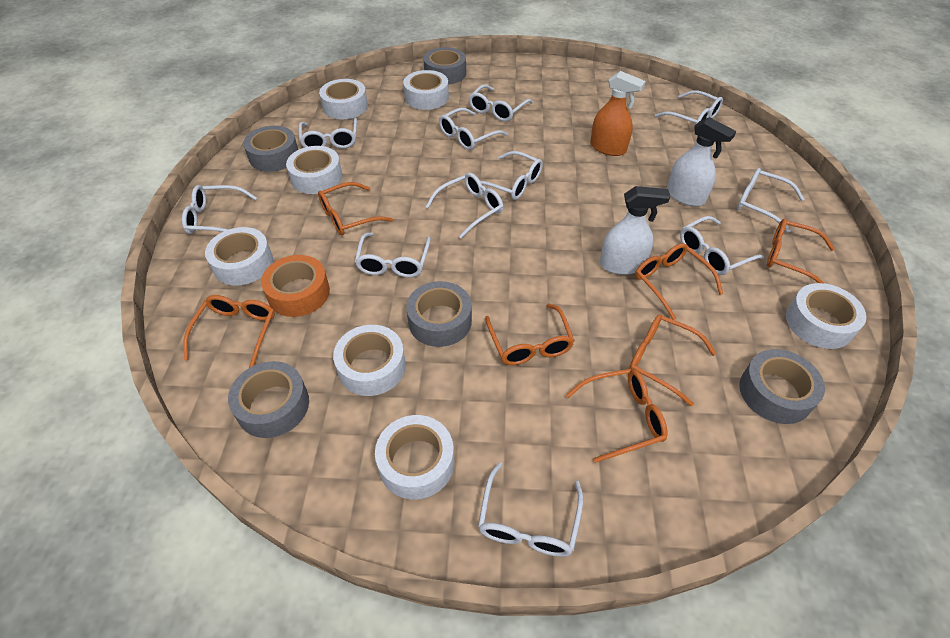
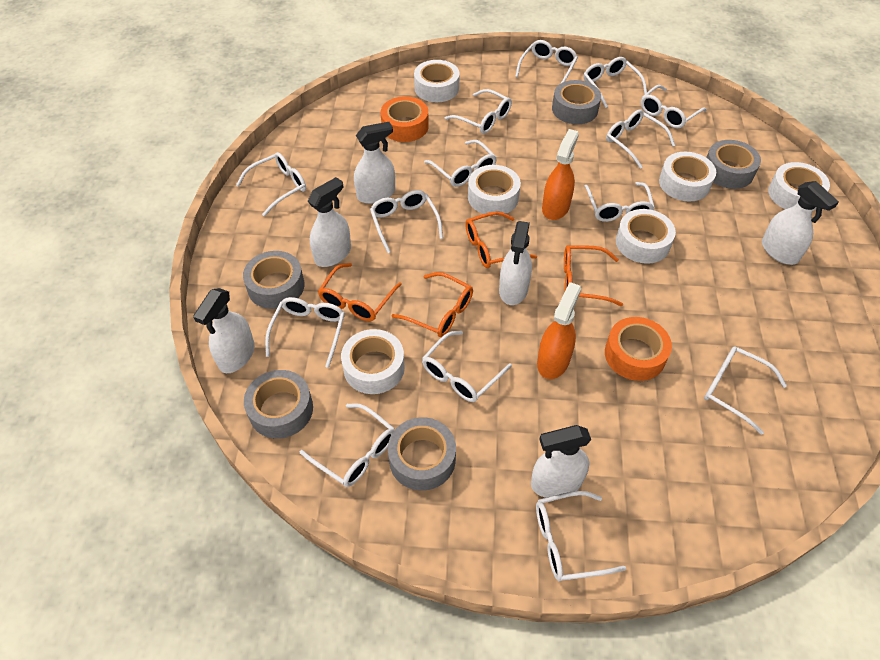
orange glasses: [183,295,275,368] [318,182,393,235] [485,304,575,365] [566,369,668,463] [629,314,717,406] [635,243,723,320] [767,219,835,283] = 7 -> [318,263,402,321] [391,272,473,337] [465,211,537,268] [564,245,623,306] = 4
orange spray bottle: [590,71,646,156] = 1 -> [537,282,581,379] [542,129,579,220] = 2
orange tape: [261,255,330,317] = 1 -> [381,96,429,142] [605,317,672,381] = 2
white glasses: [182,185,257,234] [299,117,357,149] [355,232,431,278] [426,173,503,238] [439,108,507,150] [468,84,533,122] [478,462,583,557] [480,151,543,200] [655,90,723,125] [680,216,764,275] [737,168,805,233] = 11 -> [236,152,306,216] [265,297,345,368] [300,403,395,487] [370,190,443,253] [422,331,512,402] [424,140,497,187] [445,89,512,134] [515,40,578,84] [536,491,626,581] [584,57,647,108] [584,182,655,222] [606,109,675,169] [641,85,707,128] [704,346,787,435] = 14
white spray bottle: [600,186,670,275] [667,117,736,206] = 2 -> [193,288,255,373] [308,177,351,267] [354,122,395,204] [499,221,532,305] [531,425,591,498] [762,181,839,265] = 6
white tape: [205,227,273,286] [286,146,343,194] [319,79,368,119] [333,325,406,396] [375,415,454,500] [403,70,449,110] [786,283,866,349] = 7 -> [341,329,405,394] [414,60,460,102] [468,165,521,216] [616,209,676,264] [659,152,716,202] [768,162,830,211] = 6

